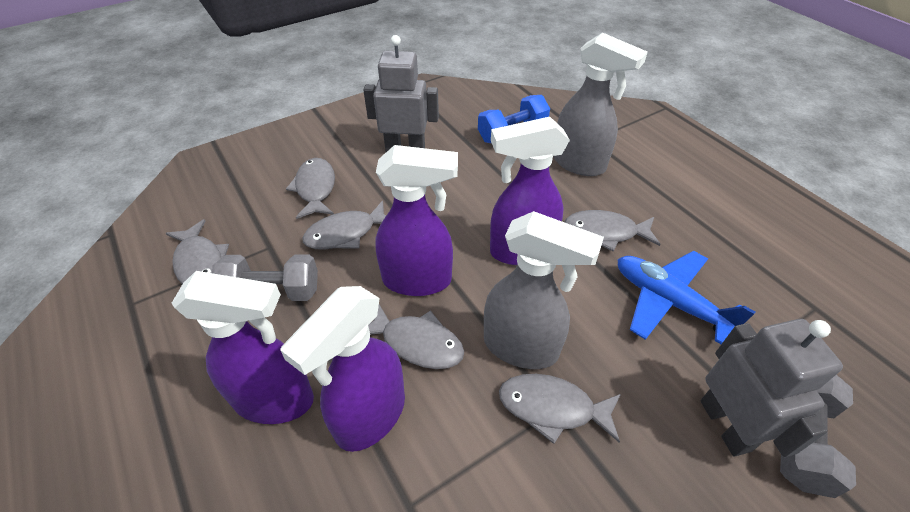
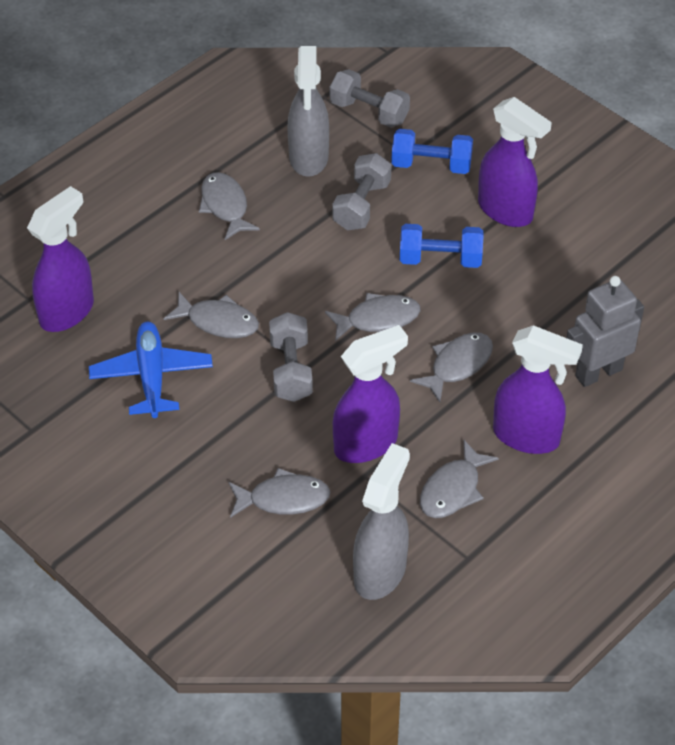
blue dumbbell: [478,95,550,143] = 1 -> [391,129,473,174] [400,224,483,268] = 2
grey dumbbell: [212,254,318,301] [780,375,856,498] = 2 -> [269,312,313,402] [330,69,410,128] [332,153,391,230] = 3
grey robot: [363,35,439,152] [701,319,843,457] = 2 -> [566,276,644,387] = 1

